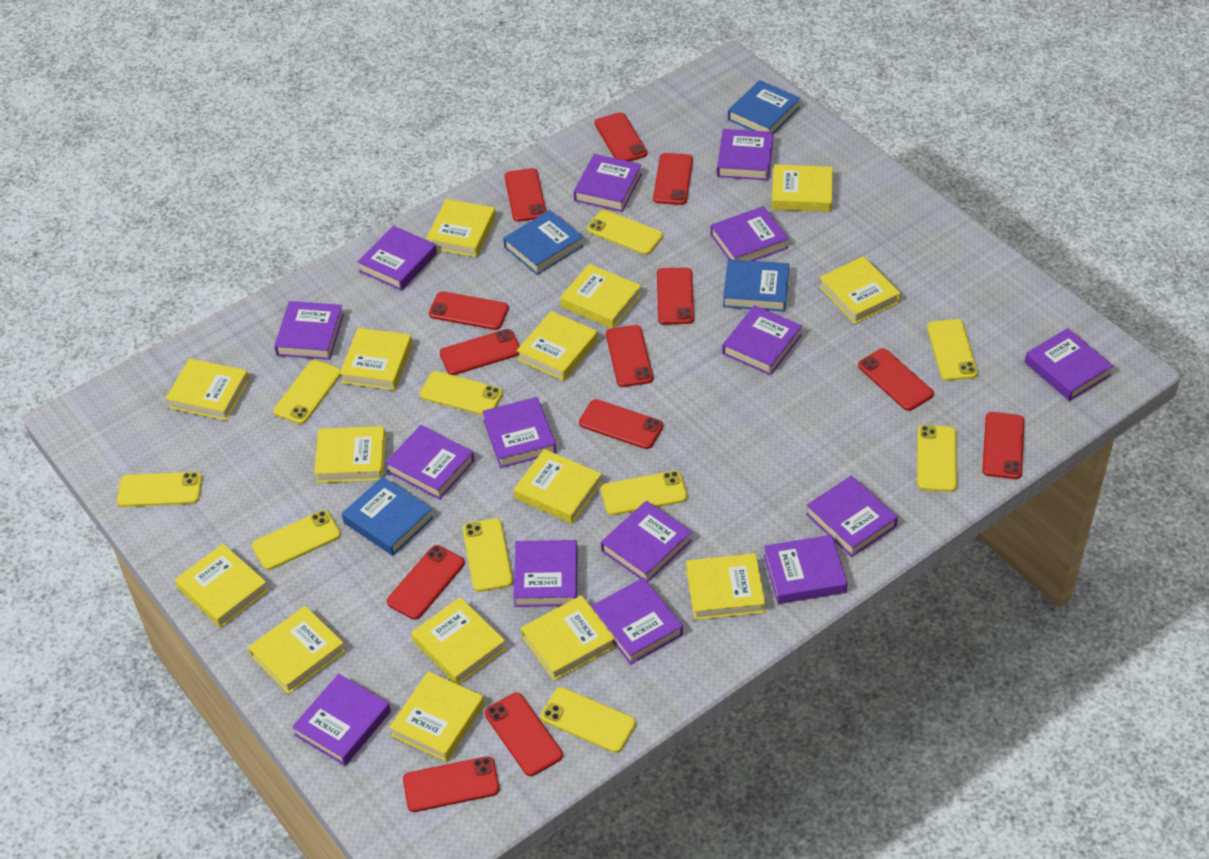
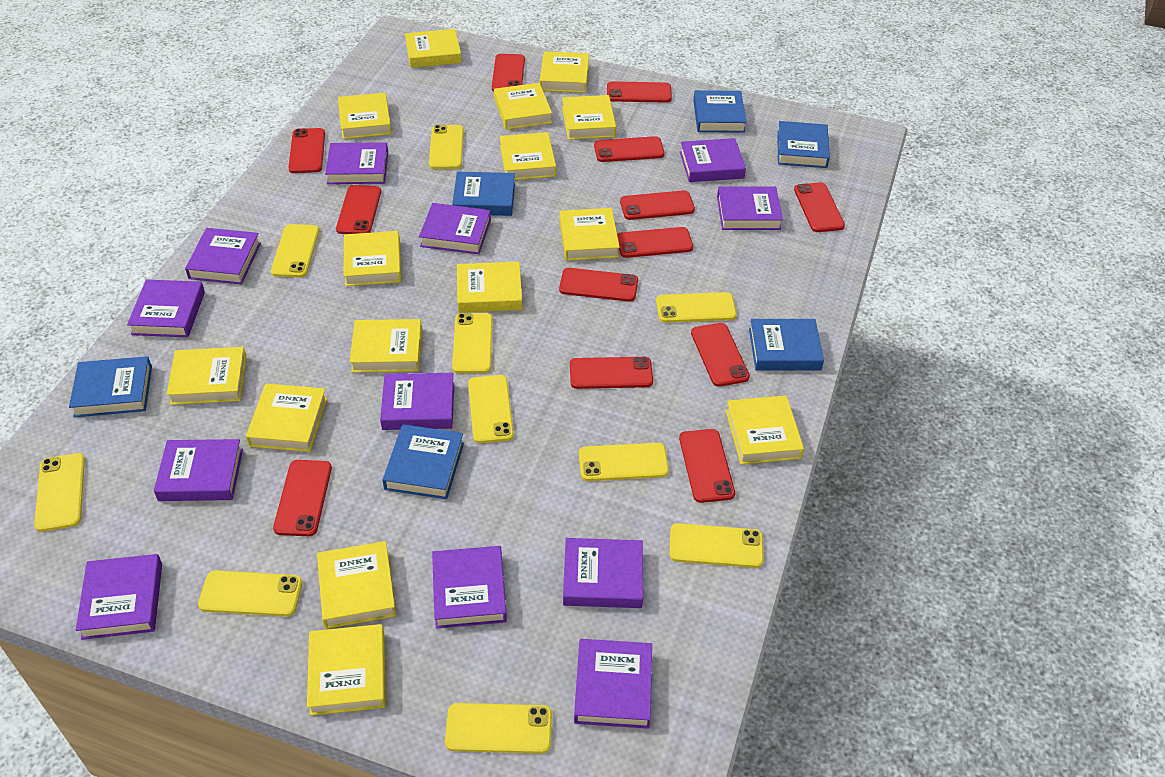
blue book: [342,477,433,556] [503,210,583,275] [723,259,789,312] [728,80,801,134] = 4 -> [69,356,152,417] [382,424,464,499] [452,172,515,216] [693,90,747,133] [749,319,824,371] [777,121,830,168] = 6
purple book: [274,301,344,360] [292,674,391,766] [357,226,437,291] [385,425,474,500] [482,397,556,468] [513,540,578,607] [574,154,642,212] [591,578,683,665] [601,501,692,582] [710,206,789,261] [717,129,773,180] [722,305,802,375] [764,535,848,604] [806,476,898,557] [1025,328,1113,401] = 15 -> [76,554,162,640] [127,279,205,337] [154,439,243,501] [185,228,261,284] [325,142,388,184] [380,373,454,430] [419,203,491,254] [432,546,507,629] [563,538,643,608] [574,639,652,729] [680,138,746,182] [717,186,783,230] = 12

